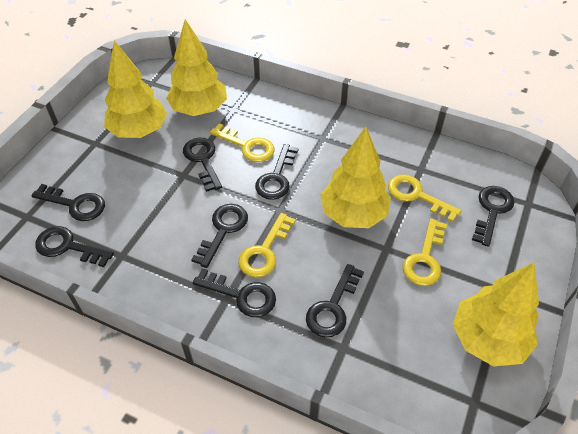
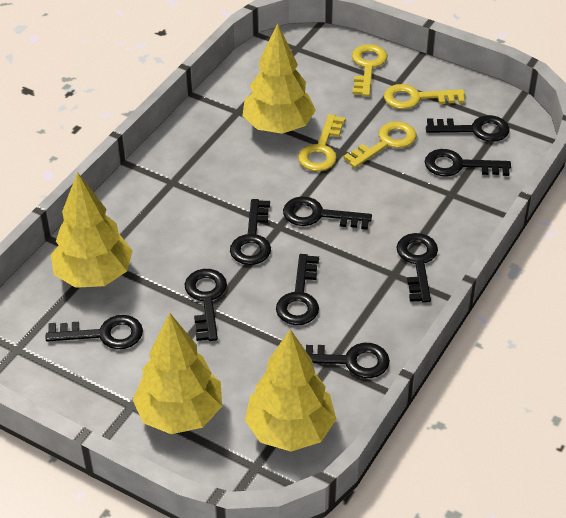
black key: [31,184,105,221] [35,226,114,267] [183,138,222,192] [191,204,248,268] [193,269,276,317] [255,144,299,200] [306,264,364,337] [472,186,515,247] = 8 -> [45,315,143,349] [185,269,227,341] [230,199,271,265] [276,254,319,325] [283,196,372,230] [306,343,390,378] [397,233,438,303] [425,149,511,177] [426,115,510,142] = 9

